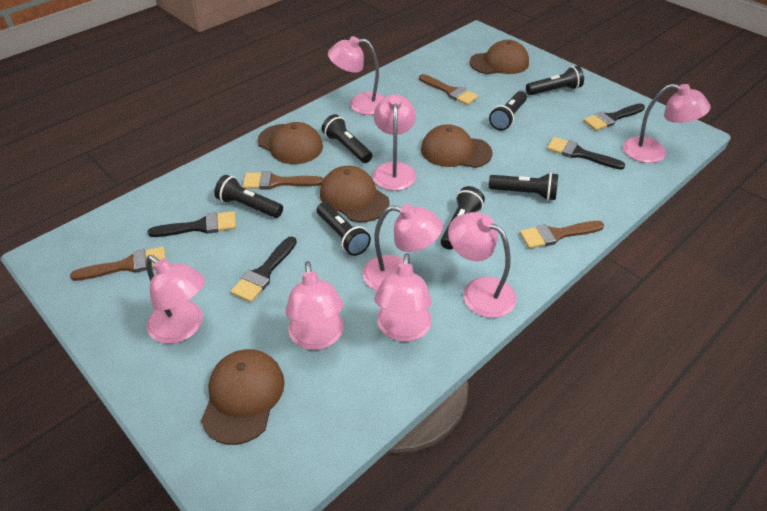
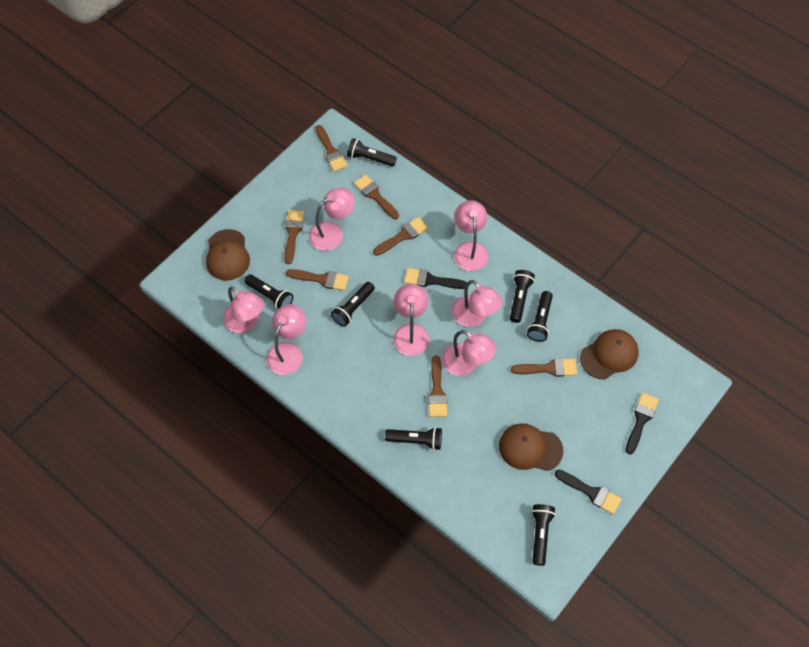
black brush: [148,211,236,237] [231,236,297,302] [547,137,625,170] [583,103,645,131] = 4 -> [404,268,467,289] [555,470,622,514] [626,393,659,454] = 3
brown brush: [70,246,166,281] [243,171,324,190] [419,74,478,105] [520,221,604,249] = 4 -> [284,210,304,264] [286,269,349,291] [315,125,348,172] [354,174,399,219] [373,217,428,256] [428,356,447,417] [511,358,577,377] = 7
brown cap: [201,349,285,445] [257,122,323,164] [320,166,389,222] [421,124,492,168] [469,40,529,74] = 5 -> [206,229,250,280] [499,423,563,471] [580,329,639,379] = 3
pink lamp: [146,255,205,344] [285,261,343,350] [328,36,385,115] [363,204,443,291] [373,94,416,191] [375,253,432,342] [448,212,517,318] [623,84,711,163] = 8 -> [223,286,264,333] [266,304,306,375] [309,188,355,251] [393,284,429,356] [442,330,496,376] [452,280,502,327] [454,200,488,271] = 7

